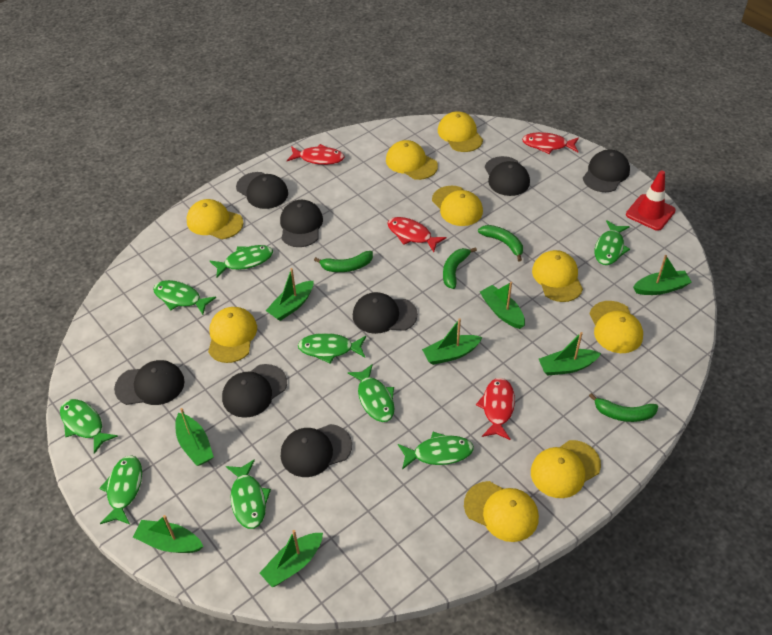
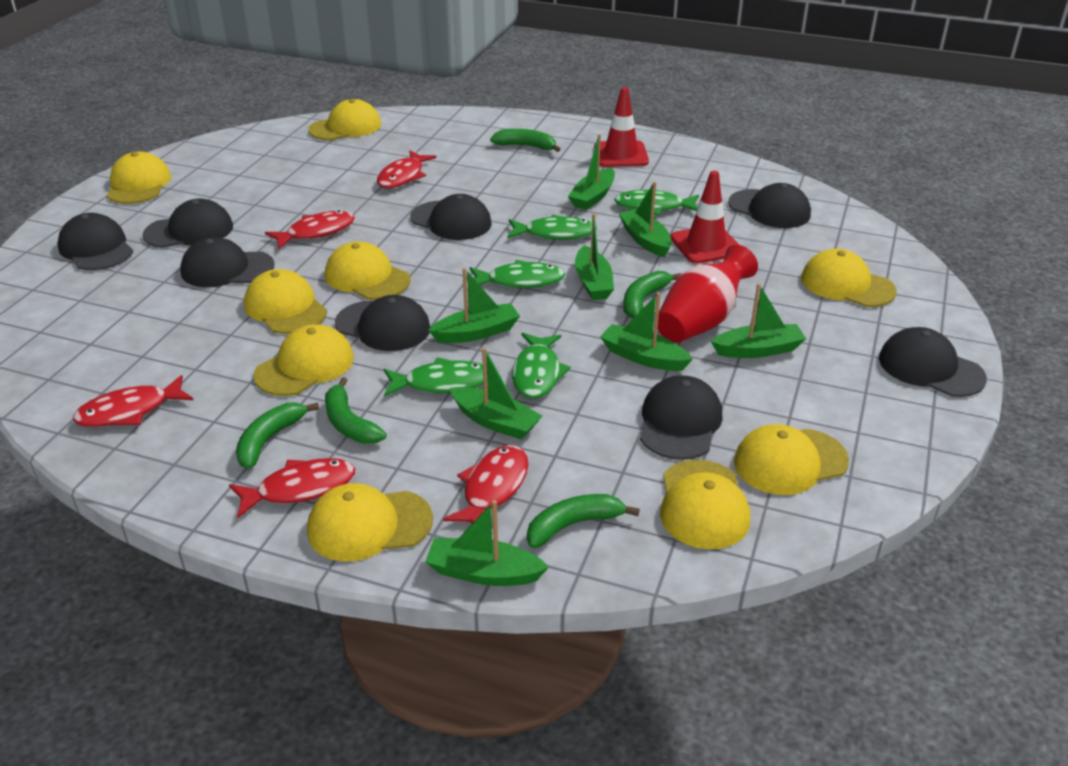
green banana: [314,251,373,272] [443,247,477,289] [478,225,523,261] [589,393,658,422] = 4 -> [236,402,319,469] [325,377,386,444] [490,129,561,152] [527,494,640,548] [623,271,681,319] = 5
green fish: [60,399,118,454] [99,455,142,524] [153,280,216,315] [210,245,273,278] [226,459,271,529] [298,333,366,364] [348,364,394,422] [398,432,474,470] [594,220,630,265] = 9 -> [384,357,483,397] [470,260,565,288] [507,214,597,240] [512,333,571,399] [614,190,699,216] = 5
red fish: [287,144,345,165] [387,217,447,252] [476,378,515,440] [522,132,579,154] = 4 -> [73,375,194,427] [229,458,355,518] [265,210,355,249] [377,151,437,188] [443,445,528,523] = 5
red traffic cone: [626,171,676,231] = 1 -> [594,87,649,167] [670,171,739,264] = 2
red vase: none = 0 -> [658,245,758,343] = 1

